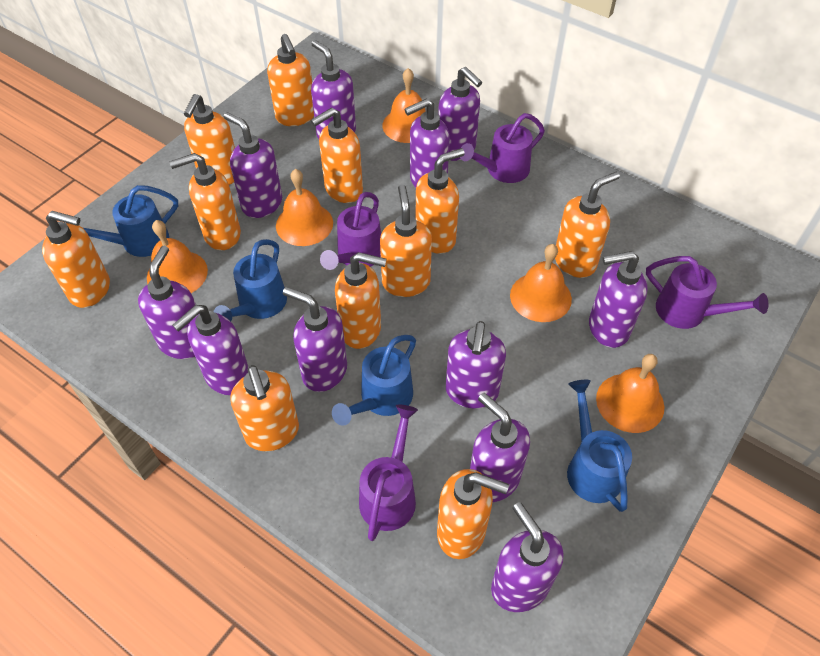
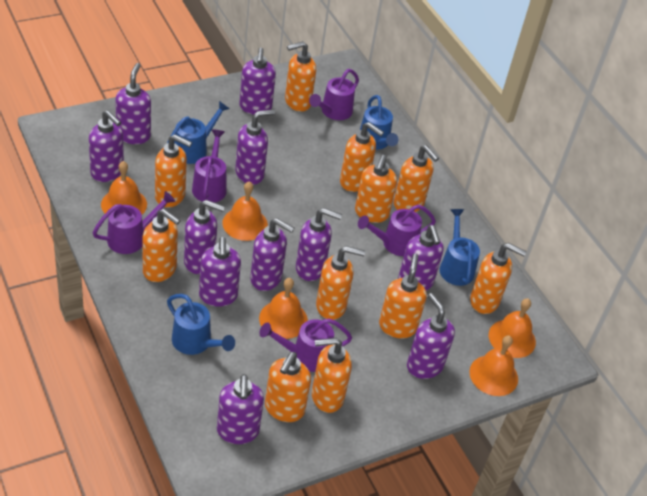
purple watering can: [320,192,381,270] [359,405,418,541] [460,113,545,183] [646,256,768,329] = 4 -> [93,191,175,254] [192,129,227,203] [259,318,352,372] [309,69,359,120] [358,205,436,256] = 5

